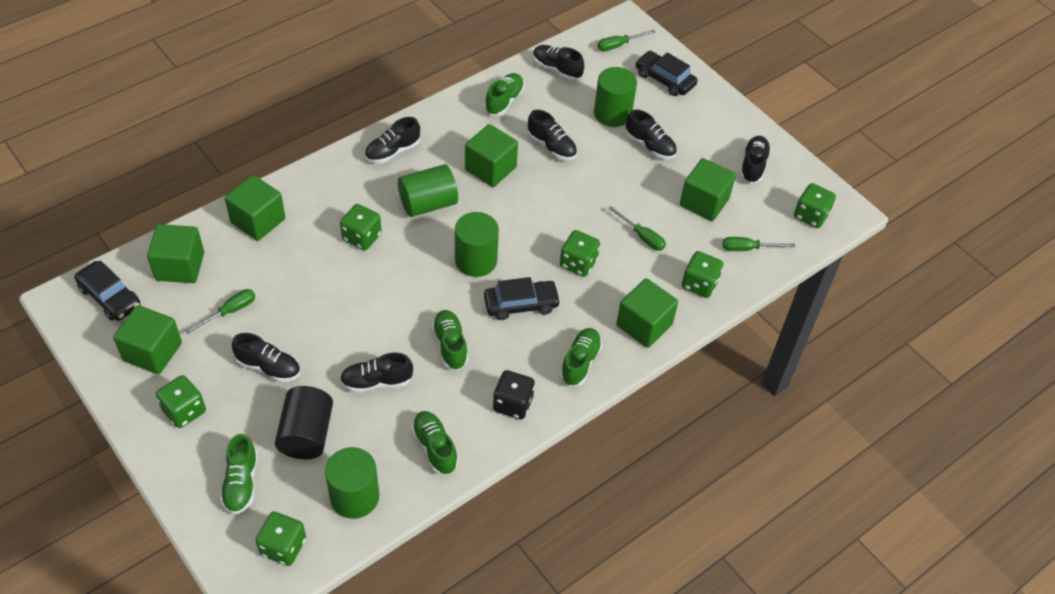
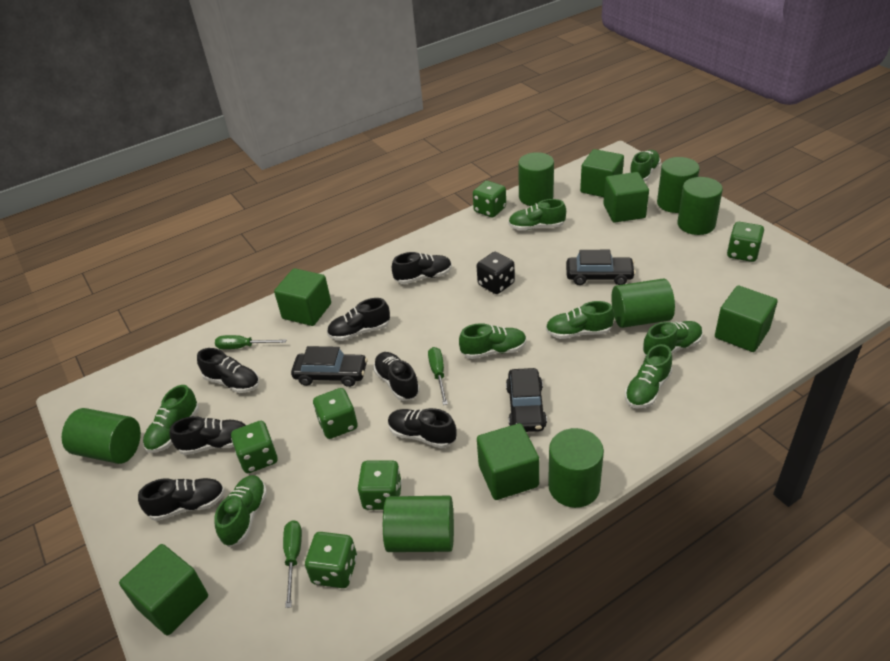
black cylinder: [275,386,333,459] = 1 -> none = 0
green cylinder: [325,447,379,519] [398,164,458,217] [455,212,499,277] [594,67,637,127] = 4 -> [62,408,141,464] [383,496,454,552] [518,152,554,206] [548,428,604,508] [611,279,675,328] [657,157,700,213] [677,177,723,235] = 7
green screwdriver: [185,289,255,334] [598,30,655,51] [608,206,666,251] [723,237,795,251] = 4 -> [215,335,286,349] [283,520,302,608] [428,347,448,405] = 3
green shoe: [220,434,258,515] [411,411,458,475] [432,310,468,370] [485,73,524,116] [560,328,602,386] = 5 -> [143,385,199,453] [214,475,267,547] [459,323,527,359] [508,199,566,230] [546,301,614,339] [625,344,672,409] [630,150,661,182] [643,321,703,356] = 8

